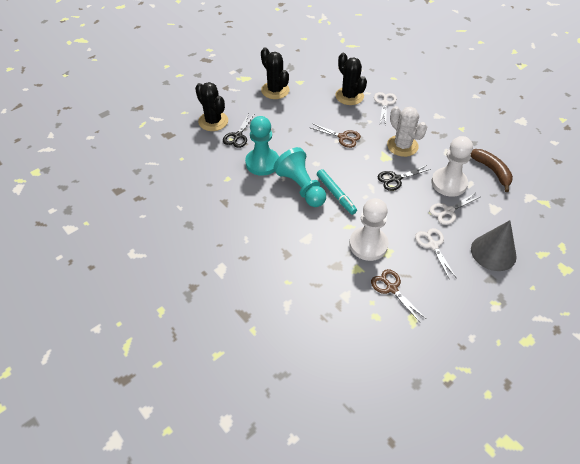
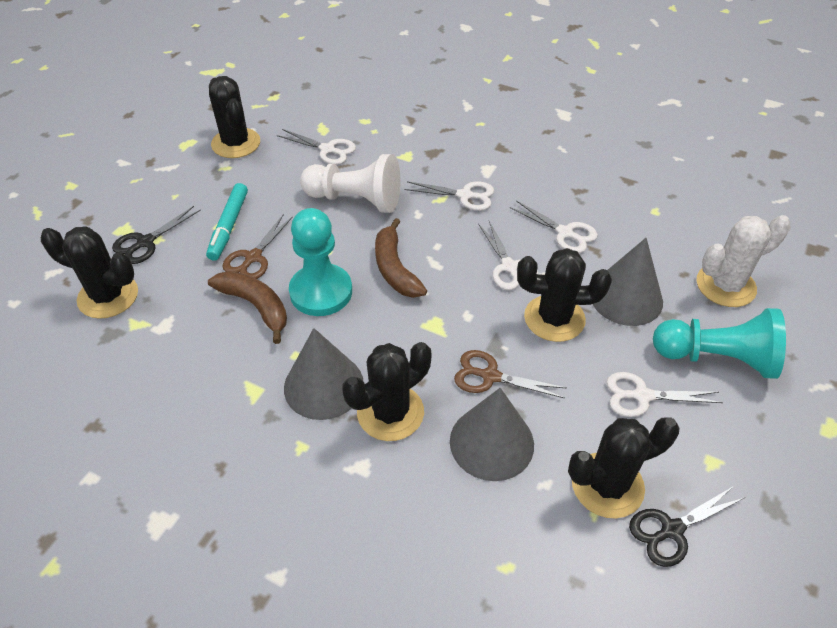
black cactus: [195,82,228,131] [261,47,290,99] [335,53,367,105] = 3 -> [41,226,138,319] [209,76,260,158] [342,342,431,441] [517,248,612,342] [568,417,679,518] = 5
brown banana: [471,149,513,192] = 1 -> [208,271,287,344] [375,218,427,298] = 2
grey cone: [471,220,517,271] = 1 -> [284,328,363,420] [450,388,534,481] [593,238,663,326] = 3
white pawn: [349,198,389,261] [431,136,473,197] = 2 -> [300,154,401,213] = 1
white scissors: [374,92,397,124] [415,228,456,280] [429,193,480,225] = 3 -> [277,129,356,165] [405,181,494,211] [478,221,538,290] [510,201,598,253] [607,372,723,417] = 5

